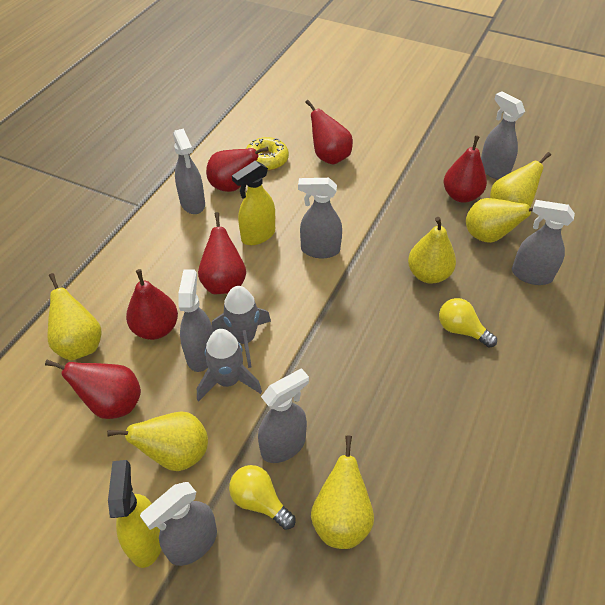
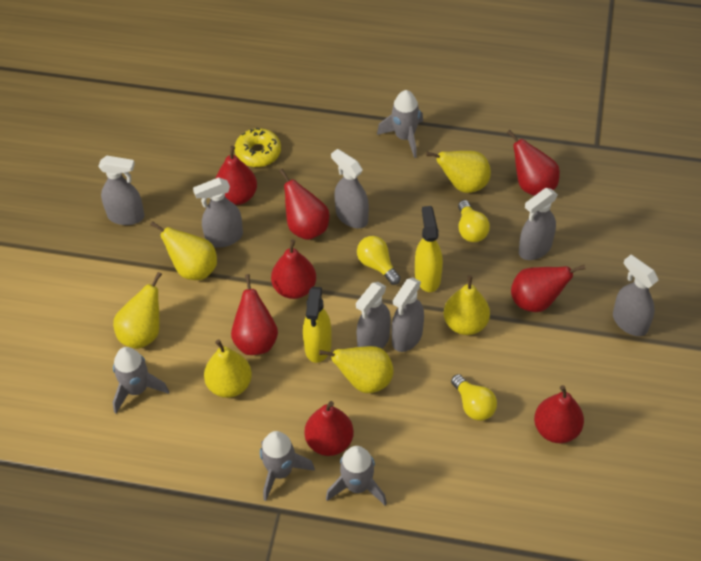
grey rocket: [197,329,262,402] [212,286,271,368] = 2 -> [113,347,169,413] [260,431,315,501] [326,446,387,505] [377,90,423,158] = 4
red pear: [45,360,141,419] [126,269,178,340] [198,212,246,294] [206,147,269,192] [305,100,353,164] [444,135,487,203] = 6 -> [215,146,257,205] [231,274,278,355] [271,239,316,299] [279,169,329,240] [304,401,354,456] [507,130,560,196] [511,265,585,312] [534,385,584,443] = 8
yellow light bulb: [229,465,296,530] [439,298,497,348] = 2 -> [357,236,401,285] [451,374,497,421] [458,200,490,242] = 3

